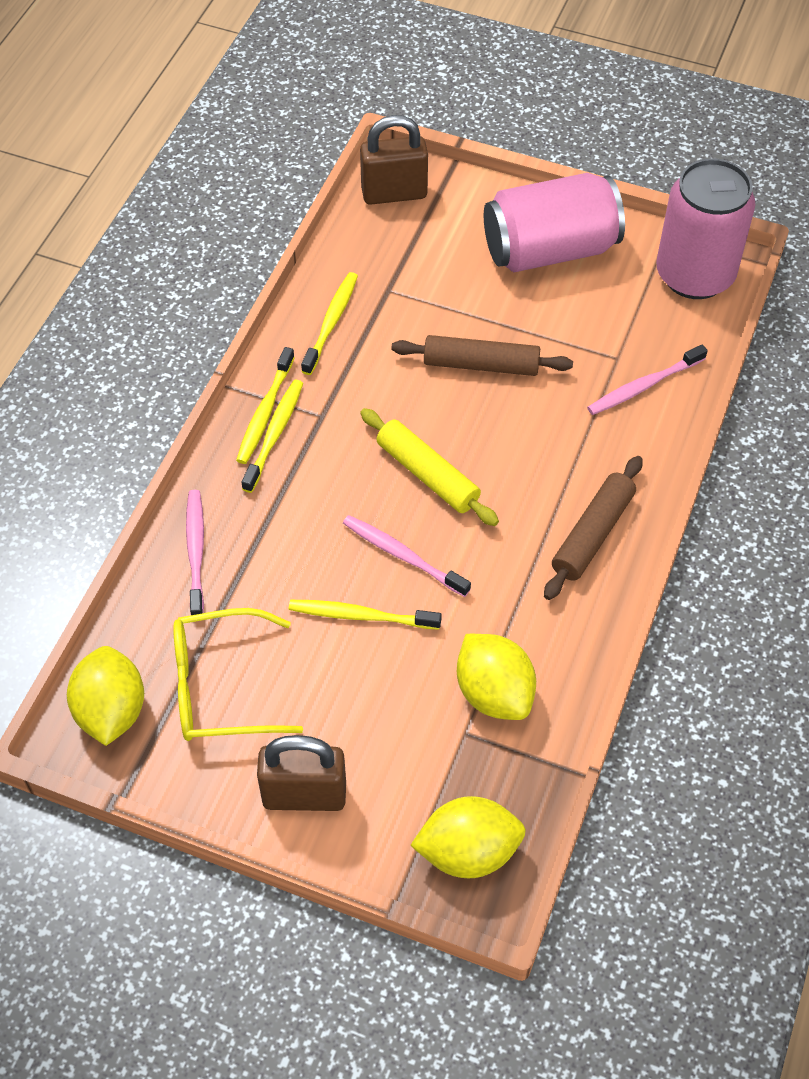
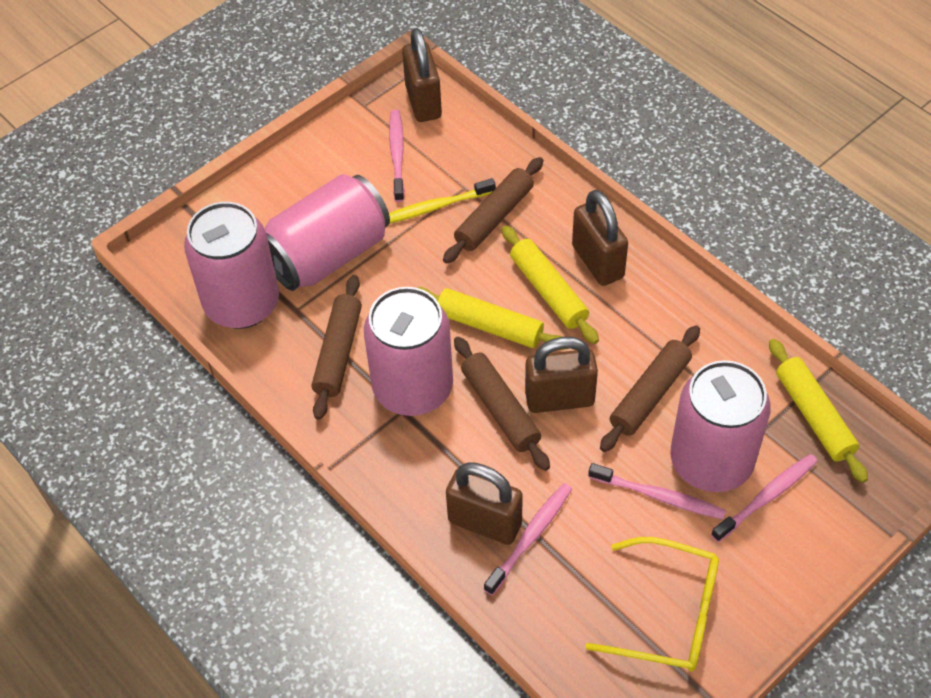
brown padlock: [257,735,346,811] [360,115,428,205] = 2 -> [402,28,442,122] [446,463,523,545] [525,337,598,413] [572,190,628,286] = 4
brown rolling pin: [391,335,573,376] [544,456,643,600] = 2 -> [311,275,362,420] [443,157,543,264] [454,337,550,471] [600,325,700,452] = 4
pink can: [484,173,625,272] [656,158,756,299] = 2 -> [184,202,279,329] [264,174,390,291] [364,287,453,416] [670,360,771,492] = 4
pink toothbrush: [186,490,204,615] [343,515,471,597] [587,345,708,415] = 3 -> [389,110,405,202] [484,483,572,595] [588,463,726,519] [711,454,818,542] = 4
yellow lemon: [67,646,144,746] [410,796,526,878] [457,634,536,720] = 3 -> none = 0
yellow rolling pin: [360,408,499,526] = 1 -> [417,287,565,350] [502,226,599,344] [769,339,868,483] = 3
yellow toothbrush: [236,347,295,464] [241,380,303,493] [289,600,442,630] [301,272,358,375] = 4 -> [389,178,496,224] = 1

